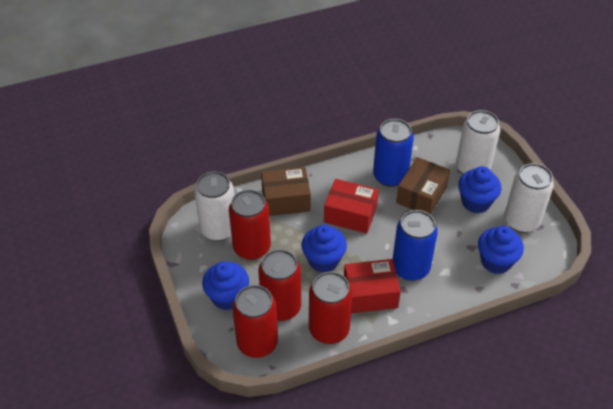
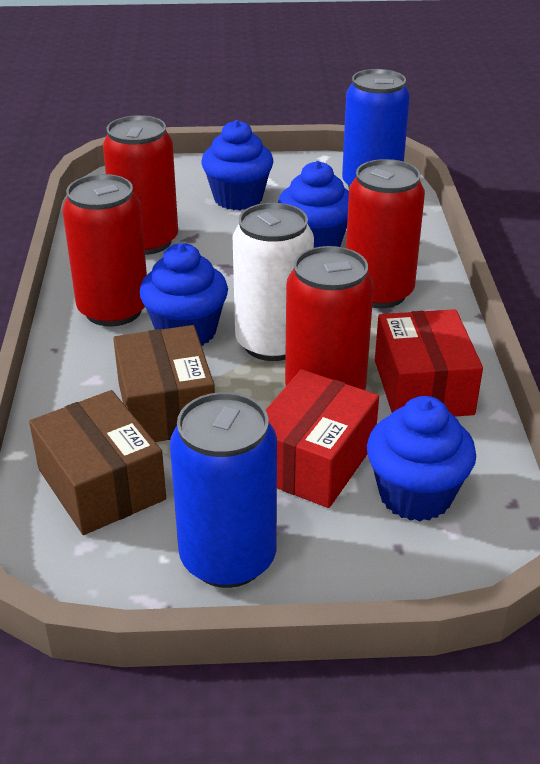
white can: [194,171,234,241] [456,110,500,174] [504,163,554,233] = 3 -> [233,203,314,361] = 1

